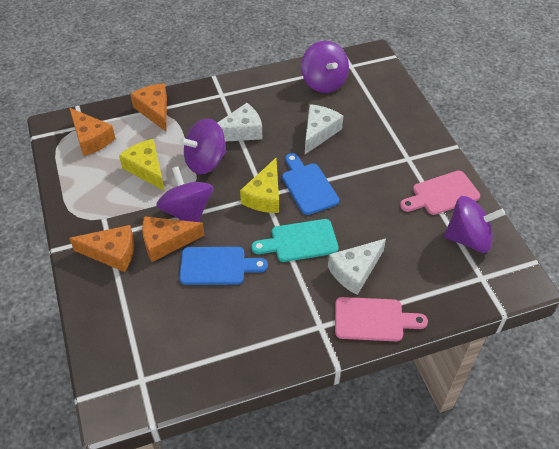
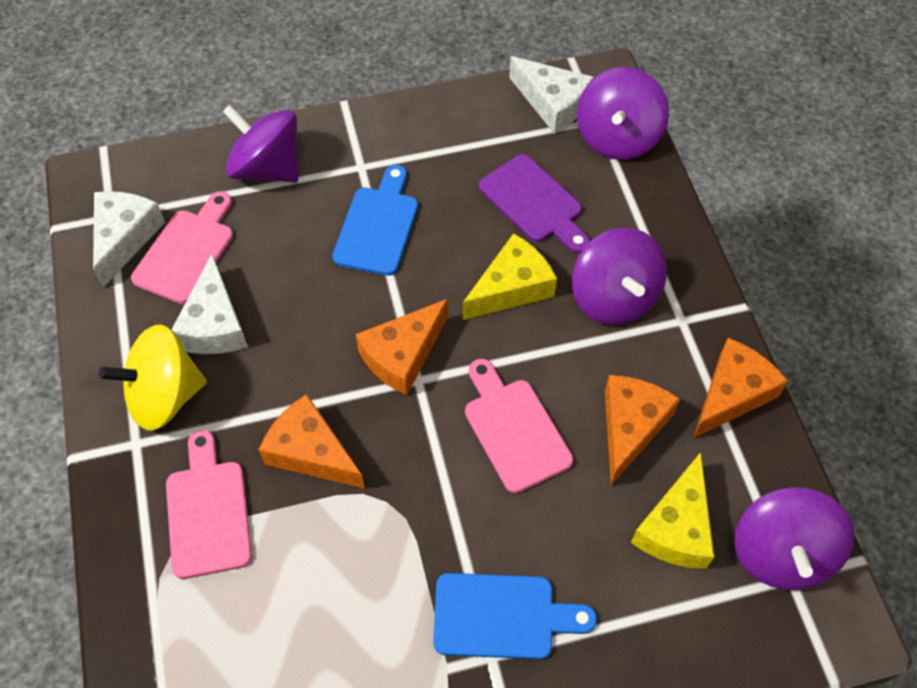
pink cutting board: [335,297,428,341] [400,171,480,215] = 2 -> [131,191,233,304] [166,430,252,579] [465,359,573,493] = 3
purple cutting board: none = 0 -> [479,154,590,253] = 1
turquoise cutting board: [251,219,338,262] = 1 -> none = 0
yellow spinning top: none = 0 -> [99,324,207,431] = 1

